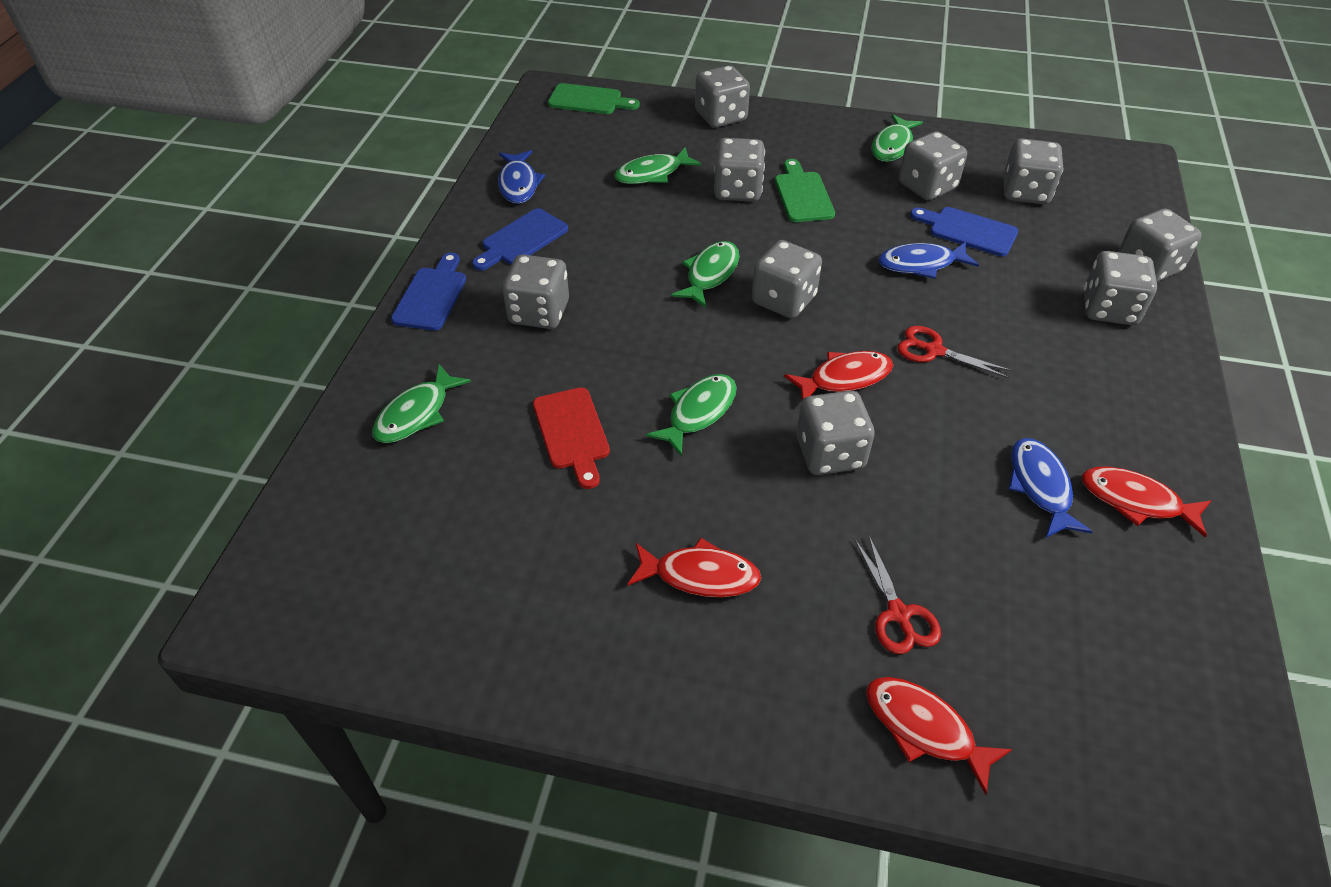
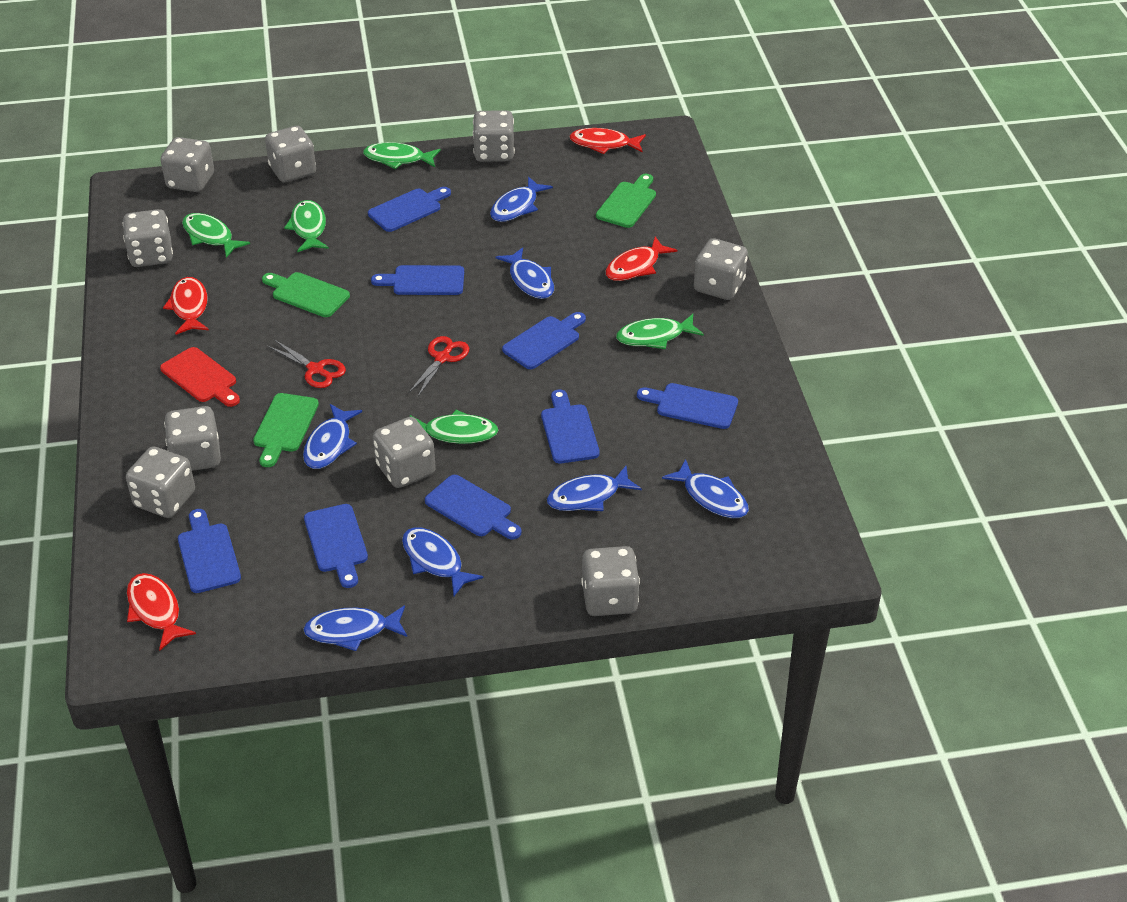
blue cutting board: [391,252,466,331] [472,208,568,270] [910,207,1018,256] = 3 -> [178,509,241,593] [304,504,368,588] [368,187,451,232] [371,265,464,295] [425,475,521,540] [502,312,586,369] [541,389,600,463] [637,383,738,429] = 8
blue fish: [498,150,545,204] [878,242,979,279] [1009,438,1093,538] = 3 -> [303,404,362,469] [303,605,407,651] [402,527,483,596] [490,177,553,222] [495,247,554,299] [547,466,642,511] [662,459,749,518] = 7
green cutting board: [548,83,640,114] [775,159,835,222] = 2 -> [253,393,319,467] [262,272,350,317] [596,174,656,228] = 3

